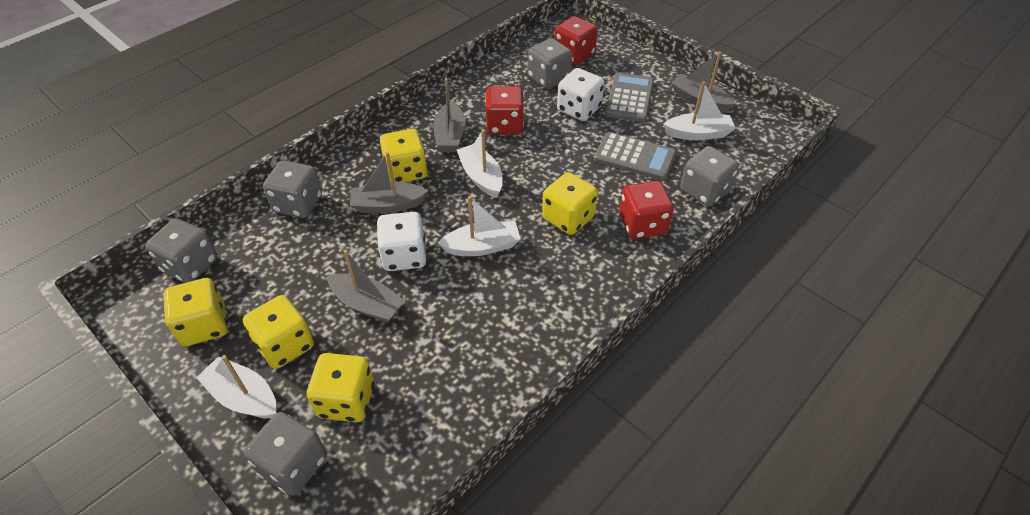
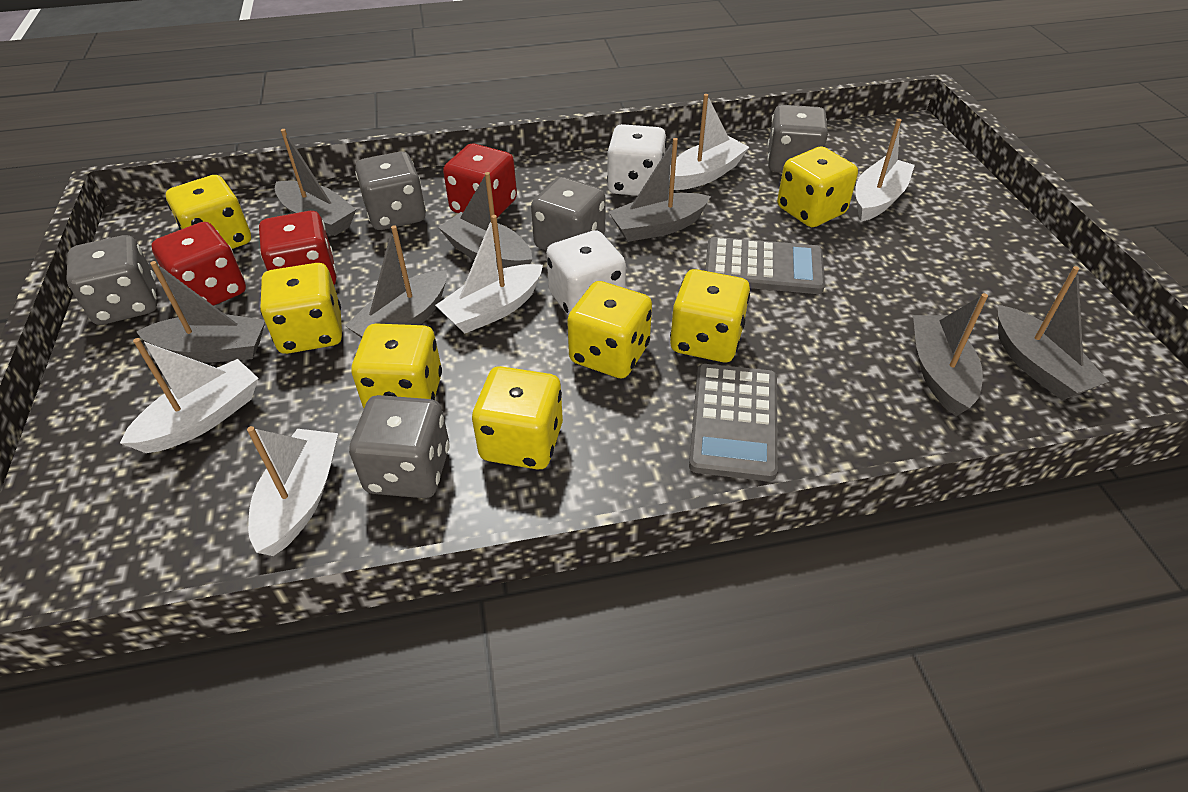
grey boat: [327,250,405,323] [350,152,428,213] [433,78,466,152] [671,51,736,113] = 4 -> [136,261,265,363] [275,129,356,236] [345,225,447,338] [438,172,532,270] [609,138,711,242] [913,293,988,416] [998,266,1109,400] = 7
white boat: [196,355,277,419] [438,196,521,256] [457,130,503,198] [663,81,735,140] = 4 -> [120,338,258,453] [247,426,338,556] [435,215,543,333] [670,94,749,190] [856,119,915,221] = 5
yellow dice: [163,278,228,346] [243,295,314,369] [307,353,374,422] [380,129,427,182] [542,172,598,235] = 5 -> [166,175,251,249] [260,263,342,354] [351,324,442,408] [472,366,563,469] [567,281,652,378] [670,269,750,362] [777,146,858,227] = 7

